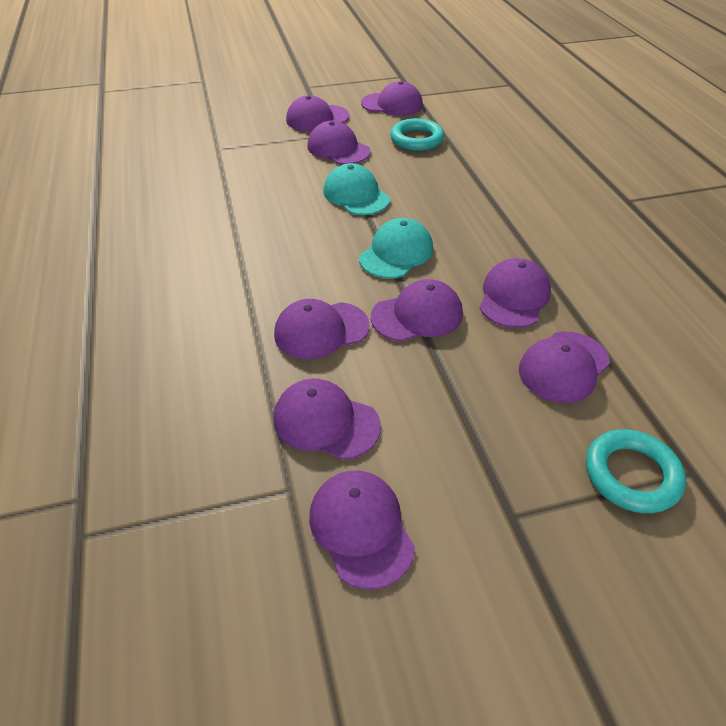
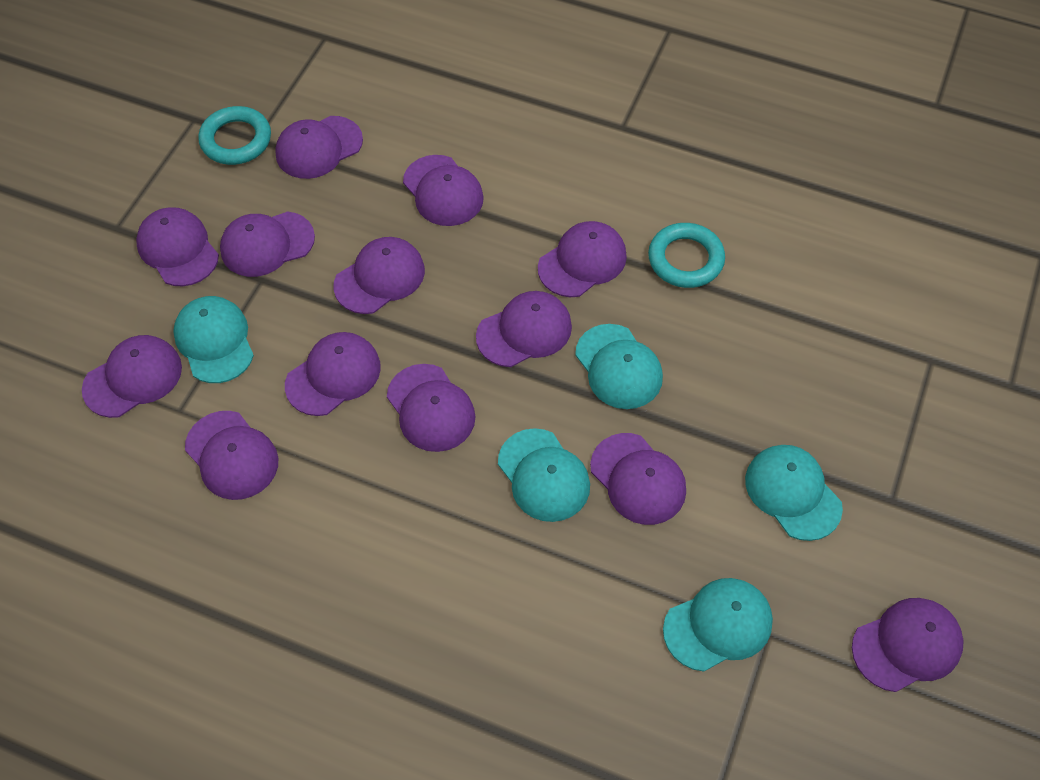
purple cap: [273,378,381,460] [274,299,370,359] [286,95,349,131] [307,120,371,164] [309,471,415,589] [361,81,423,116] [371,279,463,342] [479,258,551,328] [519,331,610,403] = 9 -> [82,335,182,418] [136,207,219,286] [185,411,278,500] [220,211,315,277] [275,116,363,179] [285,332,381,416] [333,237,425,314] [387,364,475,452] [403,155,484,226] [476,291,572,367] [538,221,627,297] [590,433,686,525] [852,598,964,692] = 13
turquoise cap: [323,163,390,215] [359,218,433,278] = 2 -> [173,296,254,383] [498,428,590,522] [575,324,663,409] [663,578,773,671] [745,445,843,541] = 5

